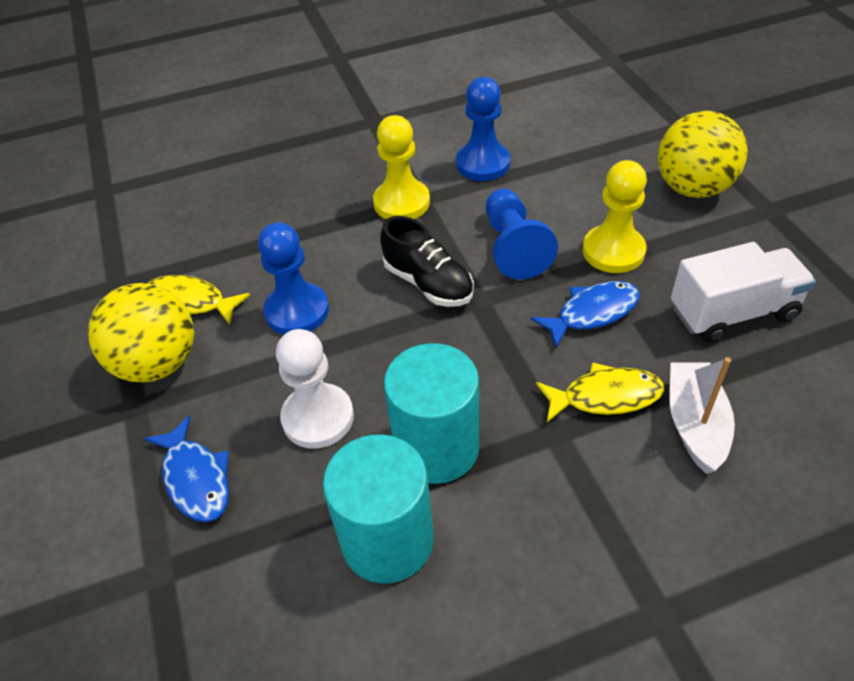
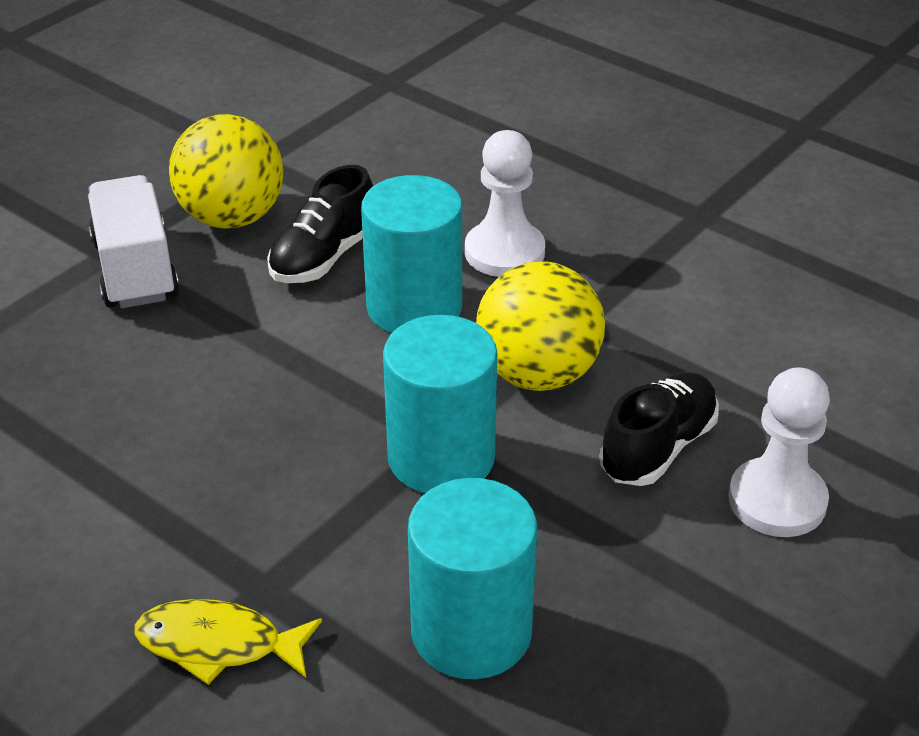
black shoe: [380,216,474,307] = 1 -> [267,165,373,283] [600,372,719,486] = 2
blue fish: [144,415,229,522] [531,281,640,348] = 2 -> none = 0
blue pawn: [258,222,329,335] [456,77,511,181] [486,188,558,279] = 3 -> none = 0
turquoise cylinder: [323,434,434,583] [384,343,479,484] = 2 -> [361,175,462,333] [383,315,497,493] [408,478,537,679] = 3
white boat: [669,357,735,474] = 1 -> none = 0
white pawn: [276,329,354,449] = 1 -> [465,130,545,277] [728,367,830,537] = 2
yellow fish: [147,275,250,324] [536,362,664,422] = 2 -> [135,599,322,685] = 1
yellow pawn: [373,115,430,219] [583,160,647,273] = 2 -> none = 0

